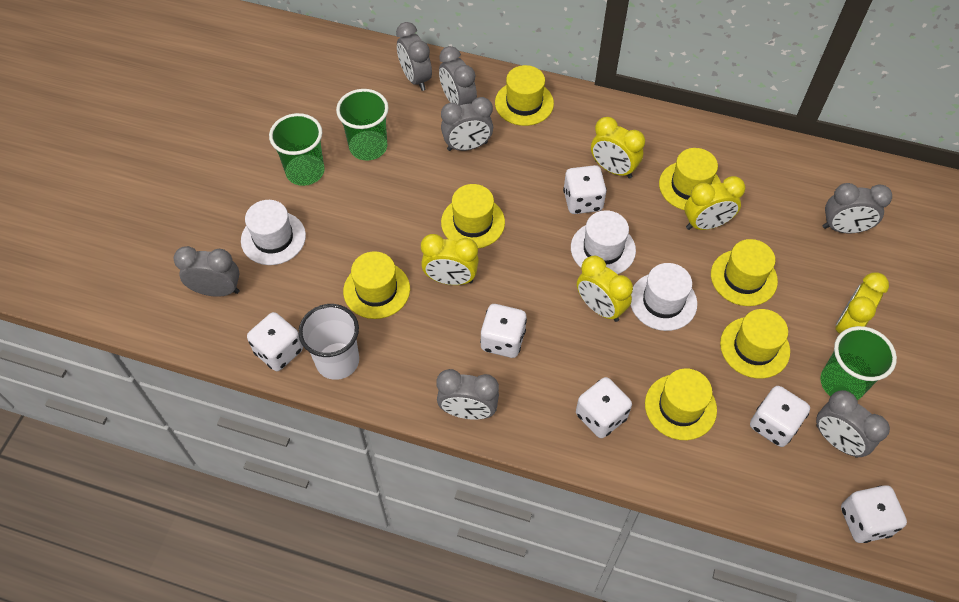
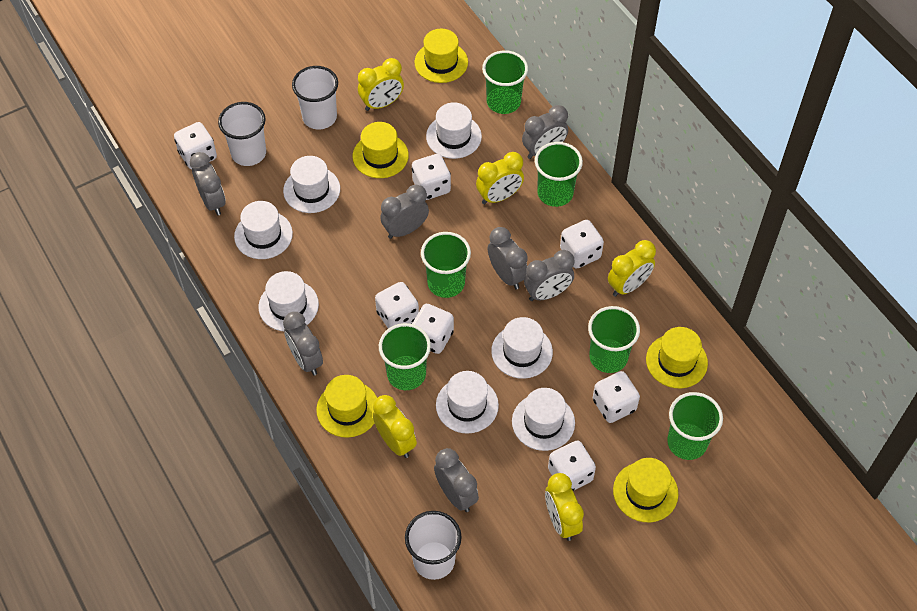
green cup: [269,113,325,186] [336,89,389,161] [820,326,897,400] = 3 -> [379,323,431,390] [421,232,471,298] [482,50,528,114] [535,142,583,207] [588,306,640,373] [667,392,723,460] = 6
white cup: [298,304,359,380] = 1 -> [218,102,266,166] [292,66,338,129] [405,511,462,580] = 3
white dice: [247,312,303,371] [480,304,527,358] [563,165,607,214] [576,377,632,438] [750,386,810,447] [841,485,907,543] = 6 -> [174,122,217,169] [375,282,419,329] [412,154,451,200] [412,304,454,354] [548,440,596,491] [560,220,604,269] [593,371,640,423] = 7
white hat: [241,200,306,265] [571,210,636,274] [630,263,697,331] = 3 -> [234,201,293,259] [258,271,319,331] [283,156,340,213] [426,102,482,159] [436,371,499,434] [491,317,553,379] [512,388,575,451] = 7
yellow hat: [343,251,410,319] [441,184,505,249] [495,65,554,126] [645,368,717,440] [659,148,721,210] [711,239,778,306] [720,309,790,379] = 7 -> [316,375,377,438] [352,122,409,178] [415,29,468,83] [613,458,678,522] [646,327,708,388] = 5

